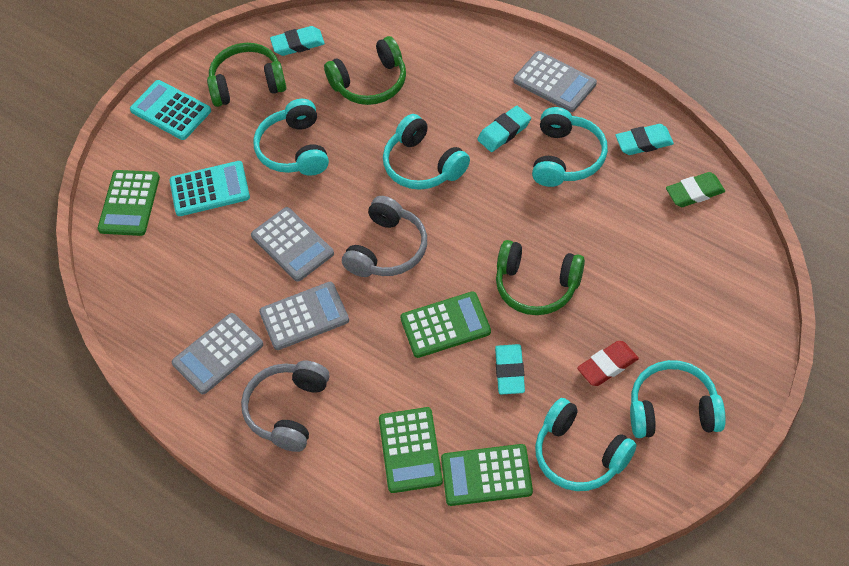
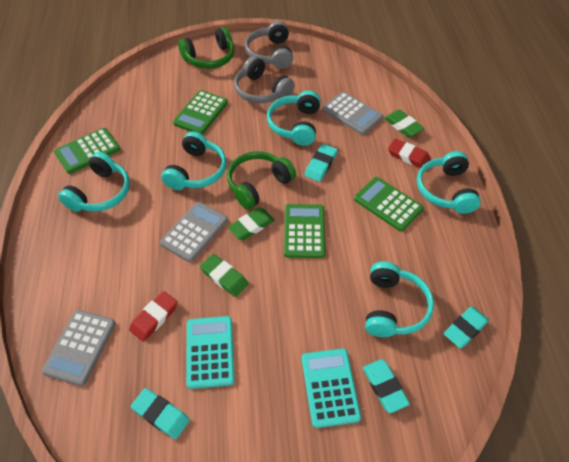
green eraser: [666,172,725,207] = 1 -> [200,254,248,297] [228,208,275,240] [384,110,424,137] = 3
green headphones: [207,43,286,107] [324,36,406,105] [496,240,585,315] = 3 -> [178,27,234,69] [227,151,296,209] = 2
grey calculator: [172,313,263,394] [251,207,334,282] [259,282,349,350] [513,51,597,112] = 4 -> [41,310,116,386] [160,202,228,262] [322,92,383,135] = 3
red eraser: [577,341,639,386] = 1 -> [129,291,178,342] [388,139,431,168] = 2

